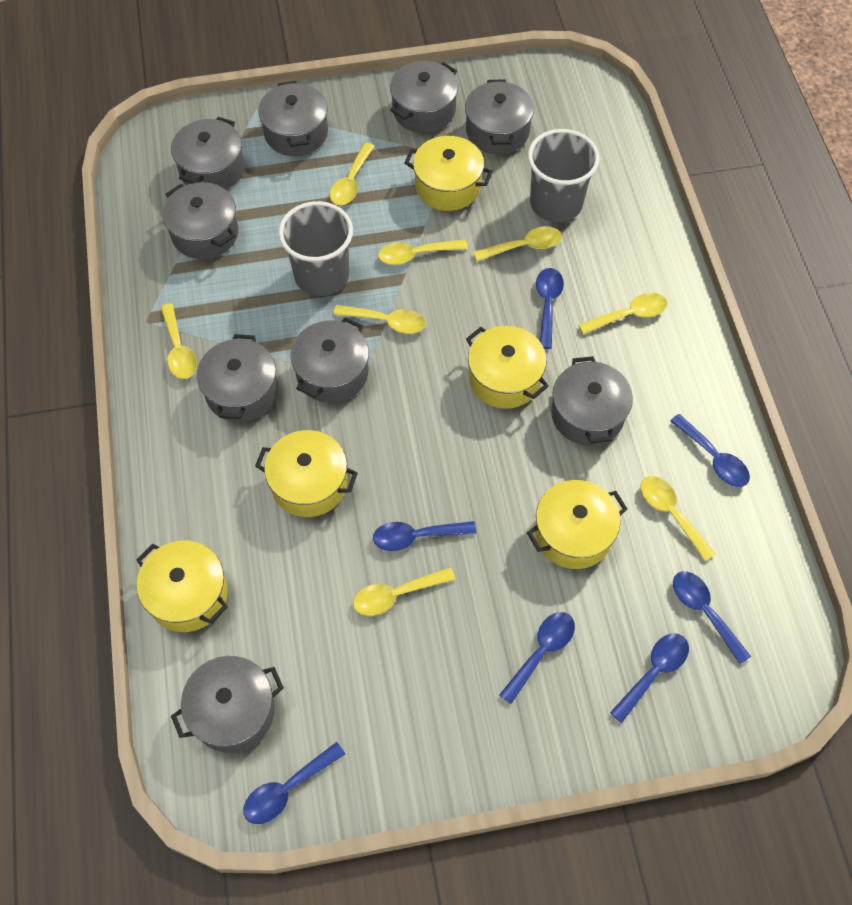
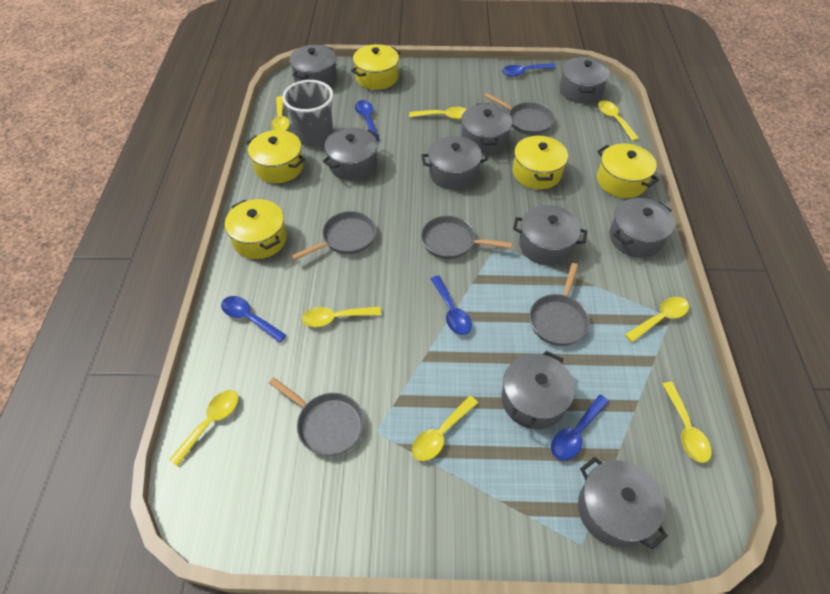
blue spoon: [243,742,345,824] [373,521,476,551] [499,612,575,704] [536,268,564,349] [610,633,689,723] [670,414,750,487] [673,571,751,664] = 7 -> [221,296,286,343] [355,100,380,141] [431,276,472,335] [502,64,556,77] [551,395,609,461] = 5
grey cup: [278,201,353,296] [528,129,600,222] = 2 -> [282,80,334,147] = 1
grey pan: none = 0 -> [269,377,364,456] [292,211,376,260] [421,216,512,259] [484,93,555,135] [529,263,590,346] = 5

